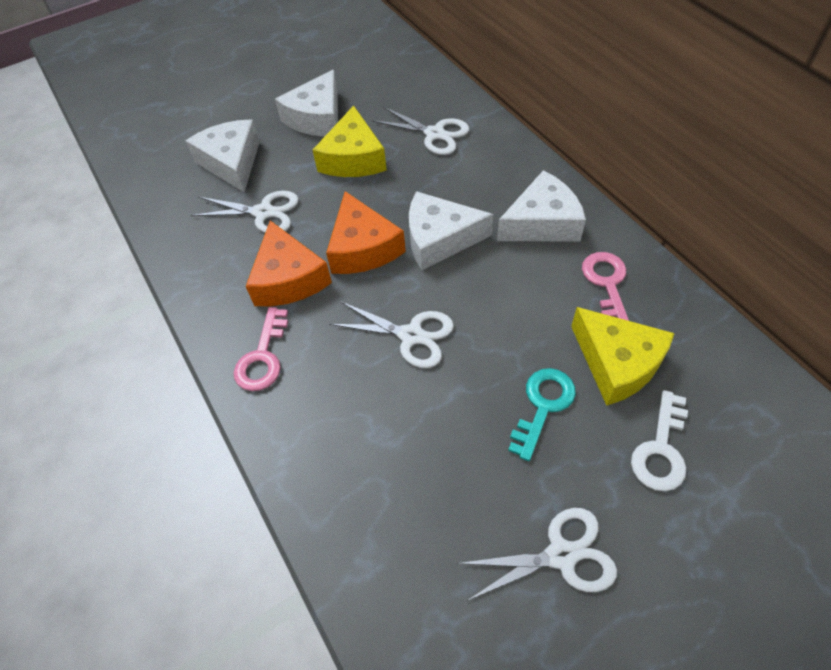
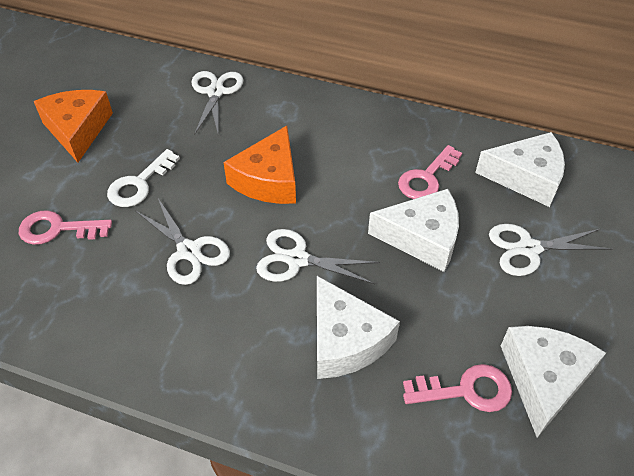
pink key: [233,307,288,391] [582,252,629,321] = 2 -> [19,210,112,245] [398,145,462,199] [403,364,512,412] = 3
turquoise key: [508,368,576,461] = 1 -> none = 0
yellow cheese: [313,105,387,177] [571,307,675,406] = 2 -> none = 0

